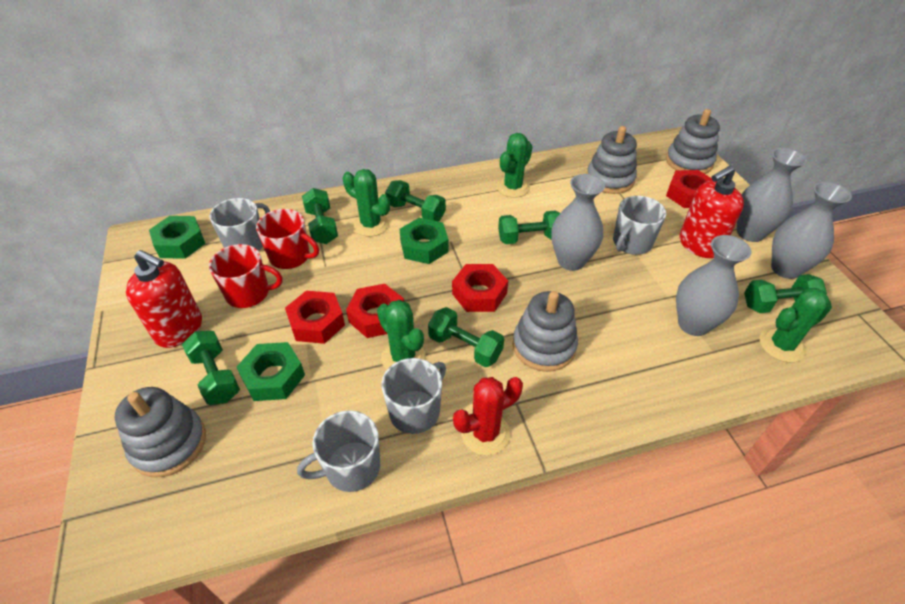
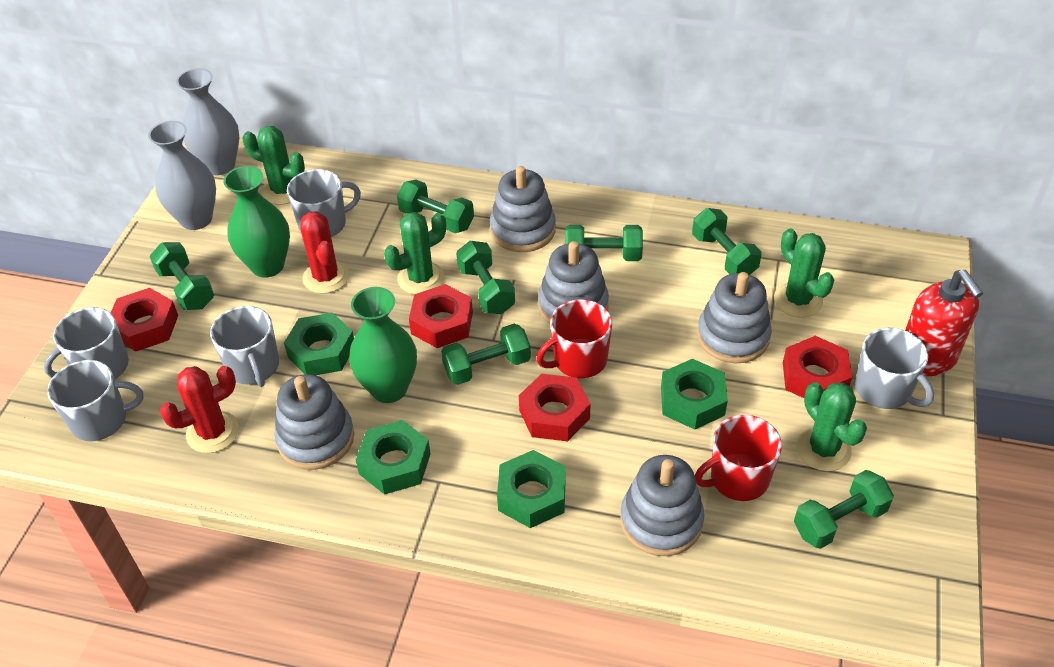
green dumbbell: [182,331,240,405] [302,188,338,244] [385,180,446,221] [428,307,504,367] [498,211,560,244] [744,274,827,313] = 6 -> [150,242,214,310] [397,180,474,234] [441,324,531,385] [456,241,515,314] [565,225,643,261] [692,208,761,275] [794,470,894,549] = 7
green nut: [149,216,205,259] [237,342,305,401] [400,218,449,264] = 3 -> [284,313,354,375] [356,420,431,495] [497,450,566,528] [661,359,728,430] = 4
green vase: none = 0 -> [223,166,290,278] [349,287,417,403] = 2
grey mug: [209,198,270,251] [297,410,380,492] [381,358,446,434] [613,196,666,255] = 4 -> [44,307,129,379] [47,360,144,441] [210,306,279,387] [287,169,361,237] [855,328,934,409] = 5
grey stacking toy: [114,387,206,477] [513,291,578,372] [587,126,637,194] [666,109,720,174] = 4 -> [274,374,354,470] [490,166,556,252] [538,241,609,324] [620,455,704,556] [697,272,772,363] = 5
grey vase: [551,174,605,271] [676,235,751,336] [737,147,807,242] [771,181,852,279] = 4 -> [148,121,216,230] [176,68,239,175] = 2
red cactus: [453,377,523,455] = 1 -> [160,366,239,453] [301,211,349,294] = 2
red soap dispenser: [126,250,202,348] [679,166,744,258] = 2 -> [905,270,983,376] = 1

